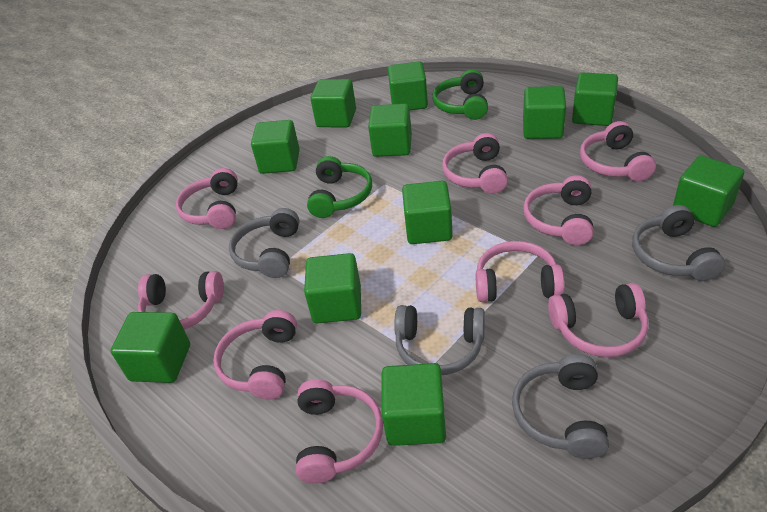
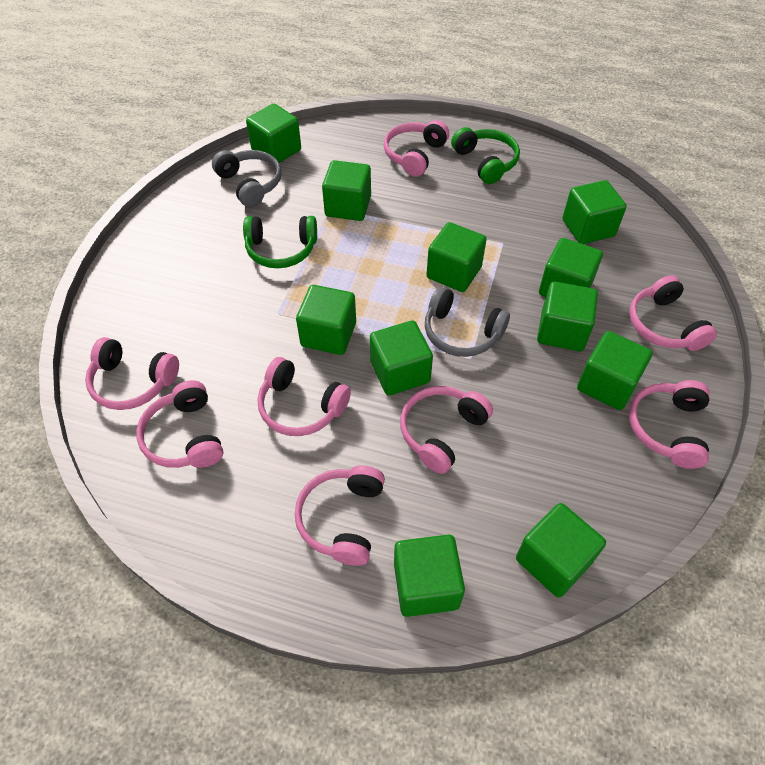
grey headphones: [229,208,300,278] [394,305,485,375] [512,354,609,459] [632,205,725,281] = 4 -> [212,150,282,207] [425,287,510,357] = 2
pink headphones: [138,271,224,330] [176,168,238,229] [213,310,297,399] [296,379,383,484] [442,133,508,194] [475,241,565,302] [523,175,594,245] [548,283,648,357] [580,121,656,181] = 9 -> [85,337,179,410] [136,380,223,468] [258,357,351,436] [295,465,385,566] [384,120,449,177] [400,386,493,474] [629,275,717,351] [629,380,710,469] = 8

